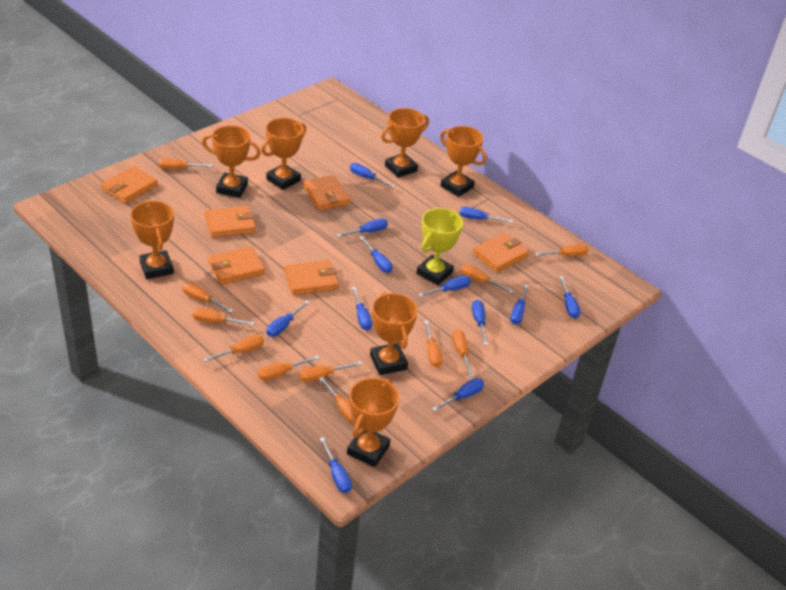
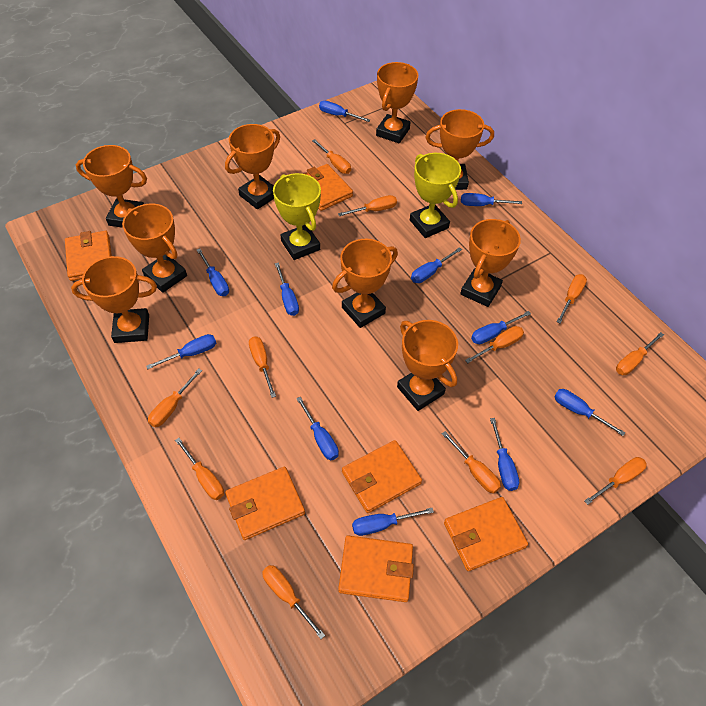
blue screwdriver: [266,301,310,337] [319,437,352,493] [337,219,388,237] [350,163,394,187] [351,287,372,331] [360,236,393,273] [419,275,471,297] [432,378,484,411] [460,207,513,223] [472,300,488,345] [510,284,529,325] [559,276,581,319] = 12 -> [146,334,216,369] [197,249,229,296] [275,262,299,316] [296,397,339,460] [319,101,370,122] [352,508,434,536] [411,247,462,283] [461,193,522,206] [471,311,531,344] [490,418,519,491] [554,389,625,436] = 11
orange trophy: [130,201,174,279] [202,125,261,198] [262,118,306,190] [347,378,399,467] [370,292,418,375] [381,108,429,178] [440,126,487,197] = 7 -> [71,256,157,343] [76,145,147,228] [122,204,187,293] [225,124,280,209] [332,239,398,328] [376,62,418,143] [397,320,458,411] [426,109,494,190] [460,219,521,307] = 9
yellow trophy: [416,208,463,285] = 1 -> [273,173,321,260] [410,153,461,238] = 2

